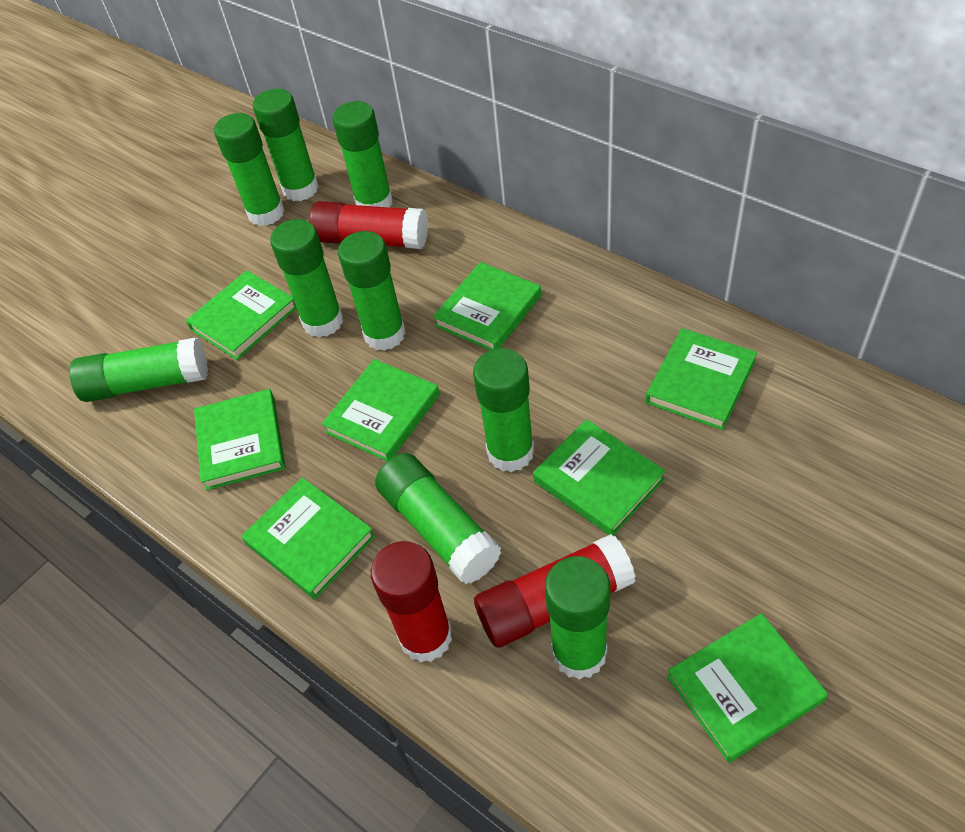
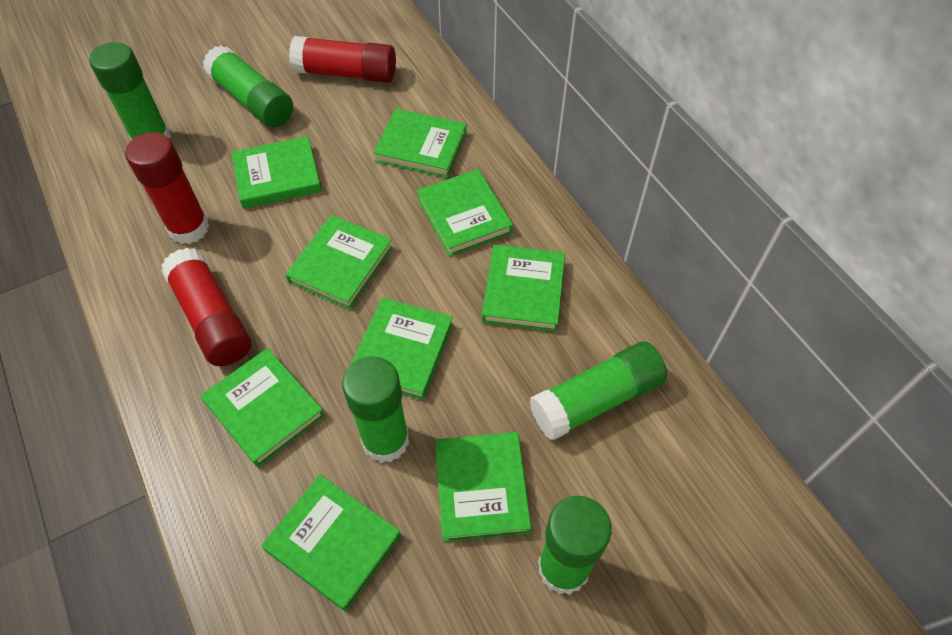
green book: [186,270,297,360] [194,389,285,490] [241,478,375,599] [322,359,440,461] [433,262,541,350] [533,419,666,535] [646,328,757,430] [667,613,828,763] = 8 -> [201,348,325,467] [231,136,322,209] [261,475,401,611] [286,215,393,310] [351,297,453,400] [374,109,467,178] [417,169,513,256] [435,432,531,542] [482,244,565,332] = 9
green glue stick: [69,338,208,402] [214,113,285,226] [253,89,319,201] [270,219,343,338] [333,101,393,208] [338,231,406,351] [375,453,501,584] [473,348,534,472] [545,556,610,680] = 9 -> [89,42,171,140] [203,45,293,128] [342,356,409,463] [529,341,667,440] [538,496,612,595] = 5

